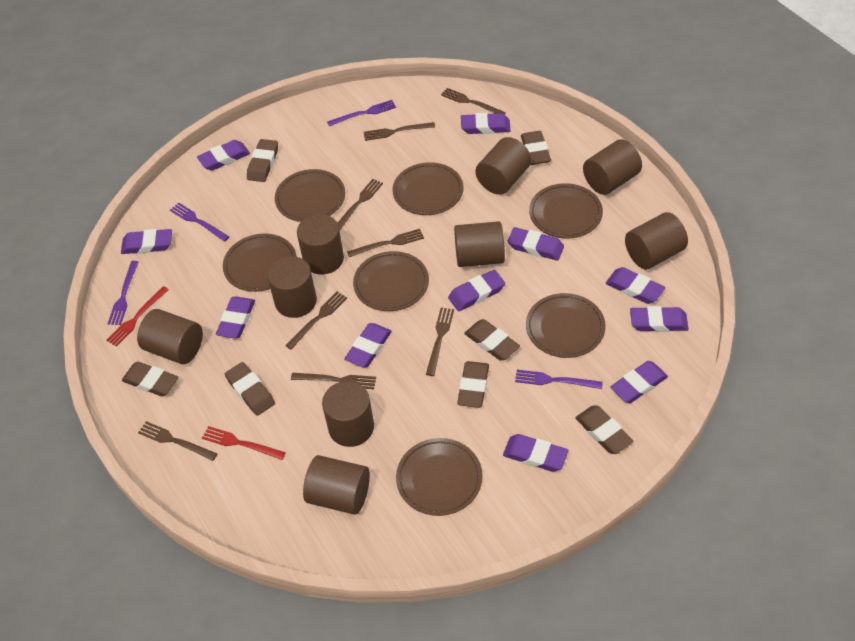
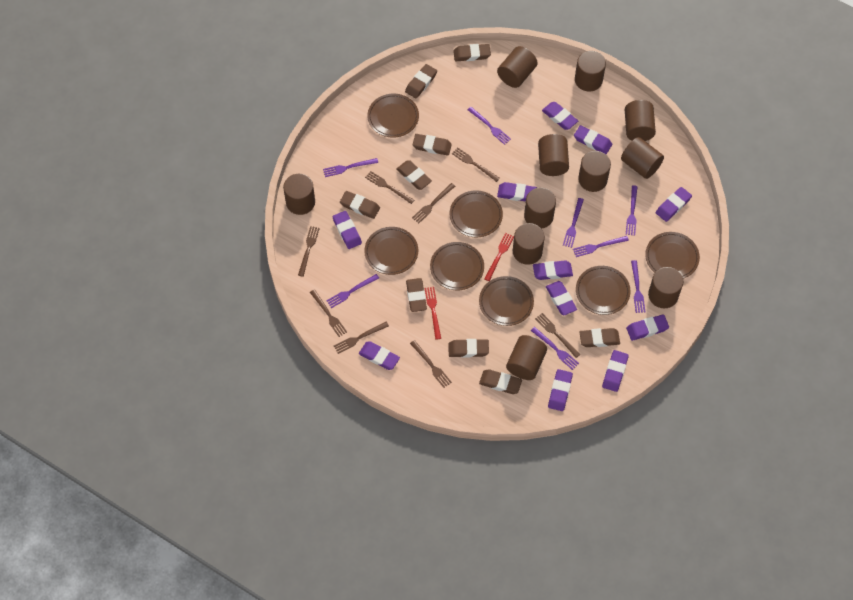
brown cylinder: [137,309,203,364] [267,256,317,318] [297,214,344,274] [303,455,370,515] [322,381,374,447] [454,221,505,267] [475,137,531,195] [583,139,642,195] [625,212,688,270] = 9 -> [283,174,315,215] [497,46,538,88] [506,335,547,380] [513,223,545,265] [524,188,556,229] [538,134,569,176] [575,51,606,92] [578,151,611,192] [621,137,664,179] [625,100,656,141] [648,267,683,308] = 11
brown eraser: [122,361,178,397] [225,362,275,416] [247,139,278,182] [457,361,489,408] [464,319,520,361] [521,131,551,165] [575,406,634,454] = 7 -> [340,191,380,219] [397,160,432,190] [405,64,437,98] [406,278,427,312] [412,134,452,156] [448,339,489,358] [453,44,491,61] [479,369,522,394] [579,328,620,347] = 9
purple fork: [107,261,139,325] [170,202,229,242] [327,100,396,126] [515,370,603,389] = 4 -> [323,158,378,177] [326,274,379,308] [468,107,511,145] [531,327,579,370] [563,198,584,248] [573,236,629,257] [626,185,638,236] [631,260,645,313] = 8

